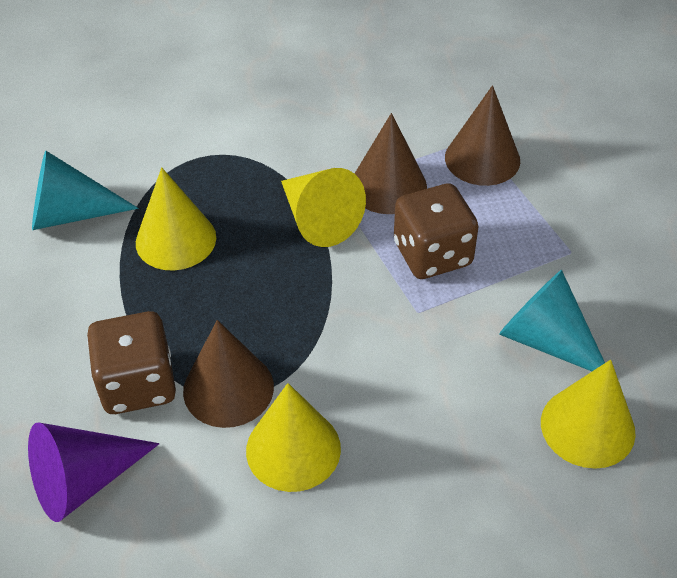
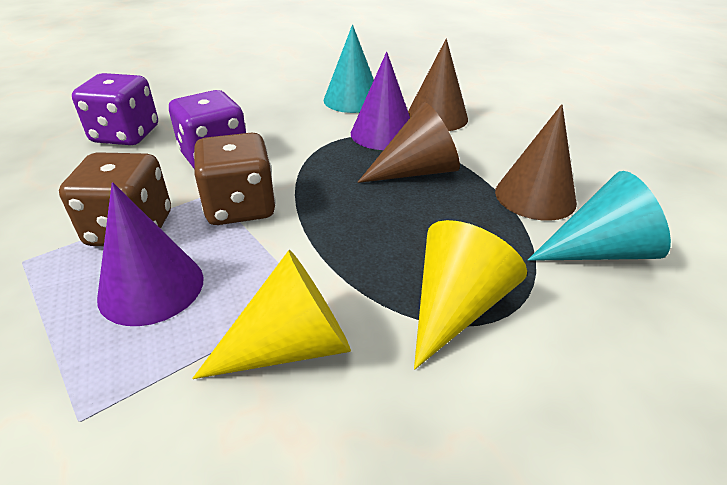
purple cone: [28,422,160,522] = 1 -> [97,182,204,326] [351,52,410,150] = 2
purple dice: none = 0 -> [72,73,158,145] [169,90,246,168] = 2
yellow cone: [136,167,216,271] [246,383,341,492] [281,168,366,247] [541,360,636,469] = 4 -> [192,250,351,379] [414,220,527,369] = 2

